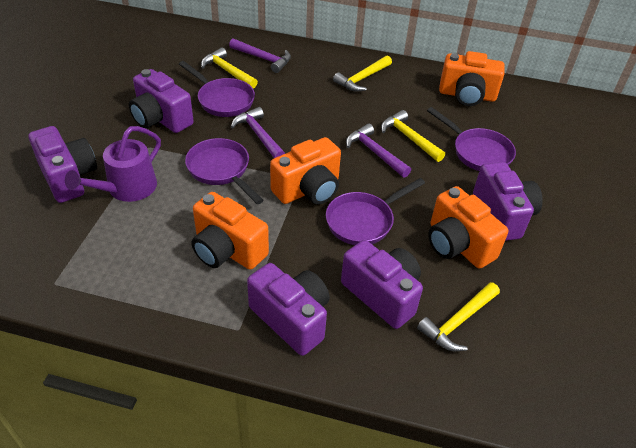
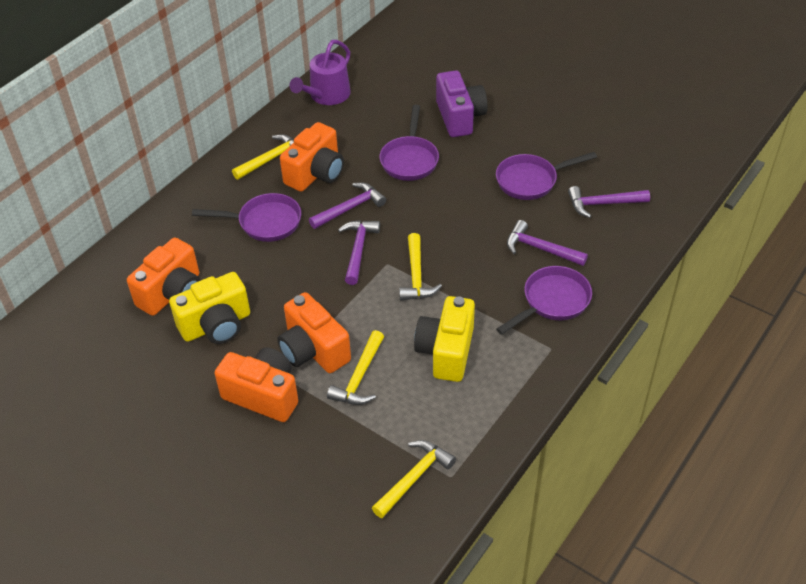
purple camera: [28,126,97,203] [129,69,194,133] [247,263,330,356] [341,240,423,329] [473,162,543,241] = 5 -> [436,70,487,137] = 1
purple hammer: [229,39,291,73] [231,107,285,158] [346,123,411,178] = 3 -> [309,182,386,229] [338,220,380,285] [507,220,588,266] [568,186,650,218] = 4
yellow camera: none = 0 -> [169,272,250,344] [414,296,475,382] = 2

